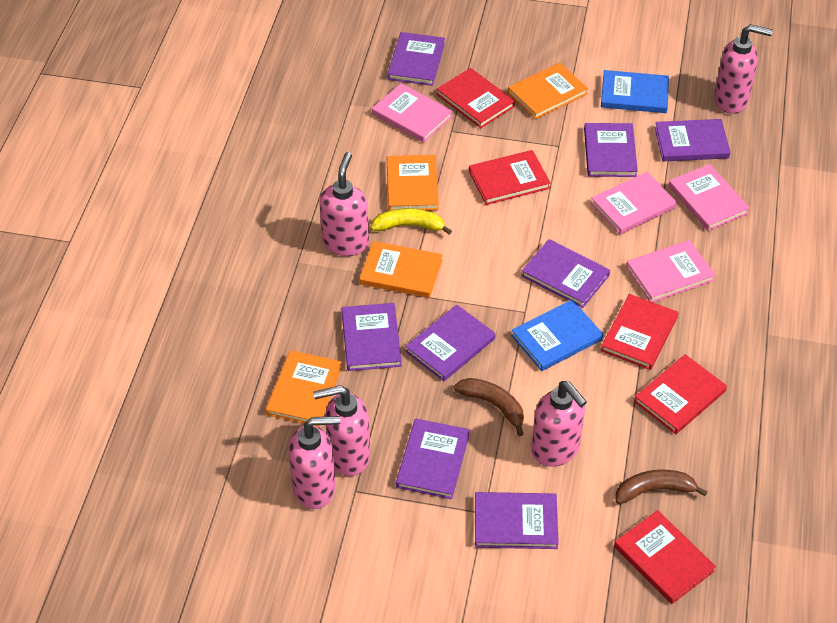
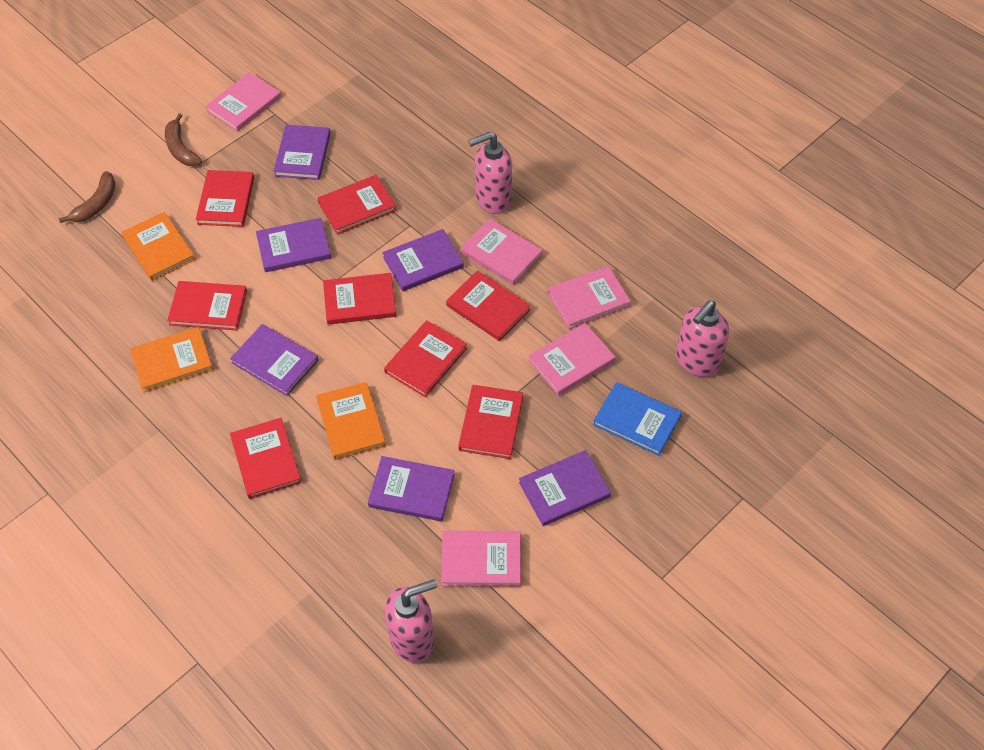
blue book: [511,300,603,371] [601,70,669,113] = 2 -> [593,382,682,456] = 1
orange book: [266,350,342,427] [359,241,442,298] [387,155,439,211] [508,63,588,119] = 4 -> [121,212,195,281] [130,327,213,392] [316,382,386,460] = 3
pink book: [372,83,453,143] [591,172,677,234] [626,240,715,302] [668,164,750,231] = 4 -> [205,72,281,132] [441,531,521,587] [460,218,542,285] [528,323,615,395] [547,266,631,329] = 5
pink soap dispenser: [288,416,340,509] [313,385,370,476] [319,152,369,256] [531,381,587,467] [714,24,773,114] = 5 -> [385,579,437,663] [468,132,512,214] [676,301,729,377] = 3
purple book: [342,303,402,371] [387,32,445,86] [396,419,470,499] [405,305,495,381] [475,492,559,549] [521,239,610,308] [584,123,638,177] [655,119,731,161] = 8 -> [230,324,318,396] [256,218,331,272] [273,125,331,180] [368,456,455,521] [382,229,464,291] [519,450,611,526] = 6
red book: [437,68,515,128] [469,150,551,205] [601,294,678,370] [614,510,716,604] [634,354,727,434] = 5 -> [167,281,247,331] [196,170,254,227] [230,418,302,499] [317,175,397,235] [323,273,396,325] [384,320,467,397] [446,270,531,341] [458,385,523,459] = 8
yellow banana: [370,208,452,235] = 1 -> none = 0

